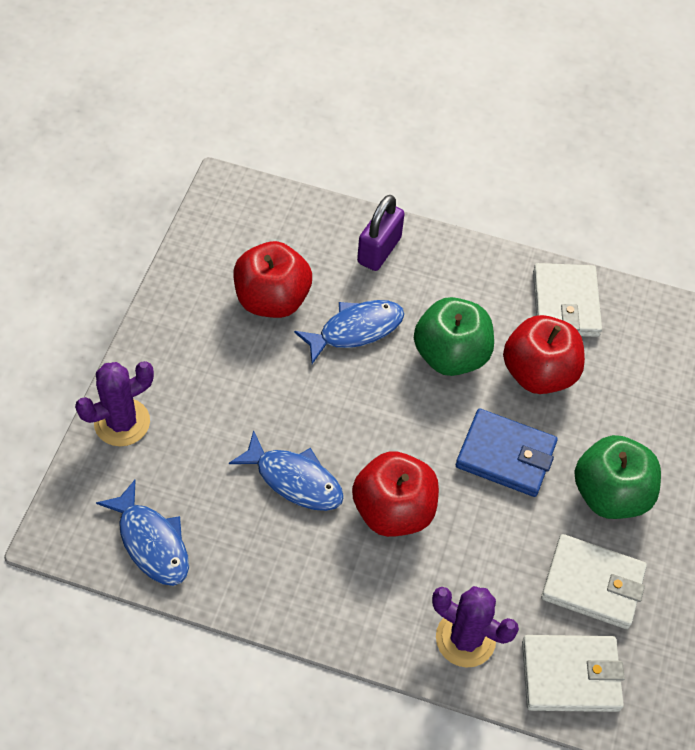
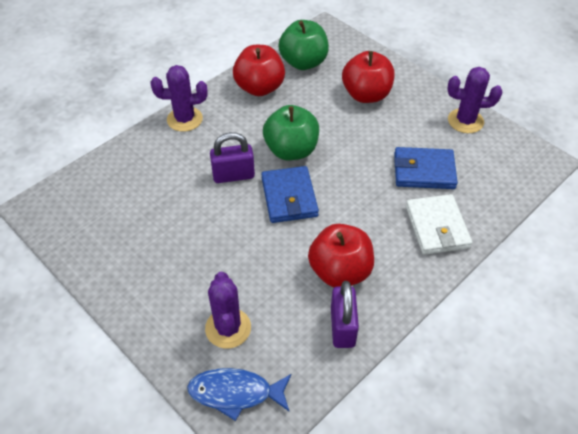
blue fish: [96,480,189,586] [229,430,344,511] [294,300,404,364] = 3 -> [187,368,291,421] = 1
blue wallet: [456,409,558,497] = 1 -> [261,166,319,223] [394,147,458,189] = 2
purple cactus: [75,361,154,446] [432,586,519,668] = 2 -> [151,65,208,132] [205,272,251,349] [447,67,503,133] = 3
purple padlock: [357,195,404,271] = 1 -> [210,132,255,183] [331,281,359,348] = 2
white wallet: [522,635,625,712] [533,263,602,337] [541,534,647,629] = 3 -> [406,194,472,255] = 1

